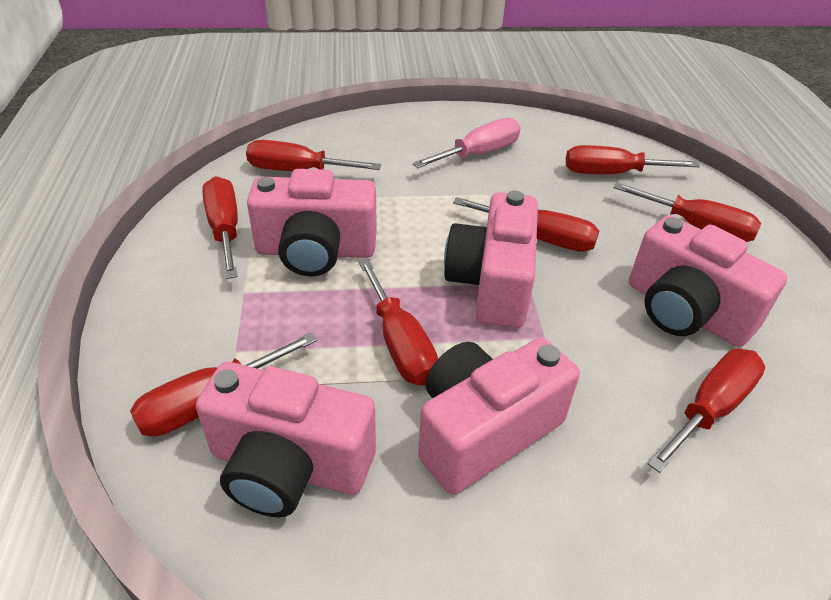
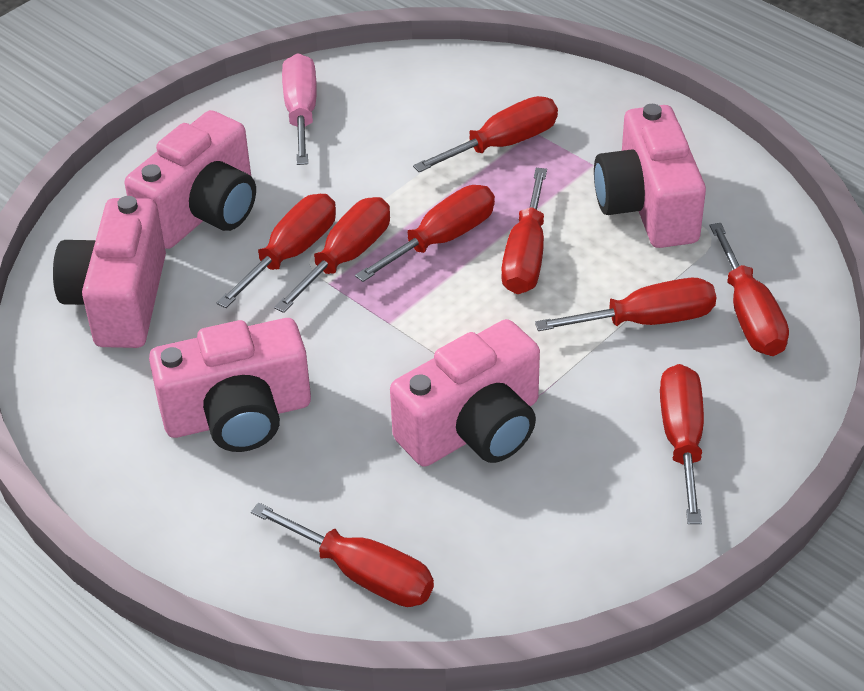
red screwdriver: [130,332,317,436] [202,176,238,279] [246,140,381,171] [358,259,438,386] [453,197,599,252] [566,145,700,174] [613,182,761,242] [647,349,765,473] = 8 -> [216,194,336,308] [251,503,434,607] [274,197,390,313] [355,185,495,282] [413,96,558,172] [501,168,547,294] [535,278,716,331] [660,364,704,524] [710,223,789,356] = 9

